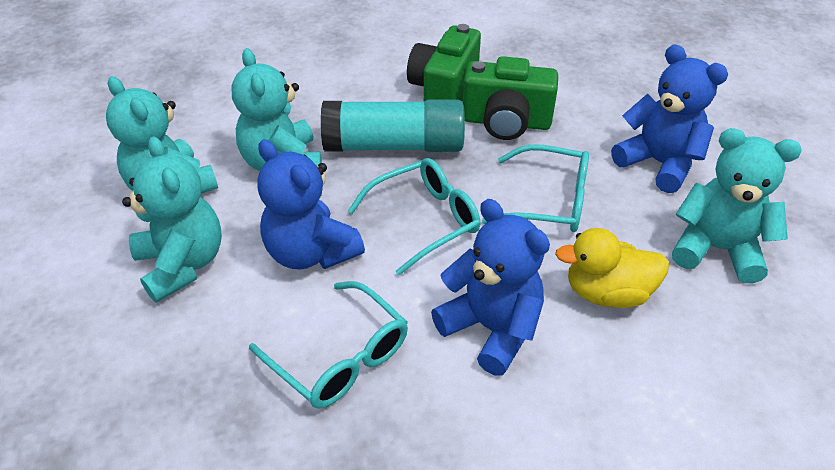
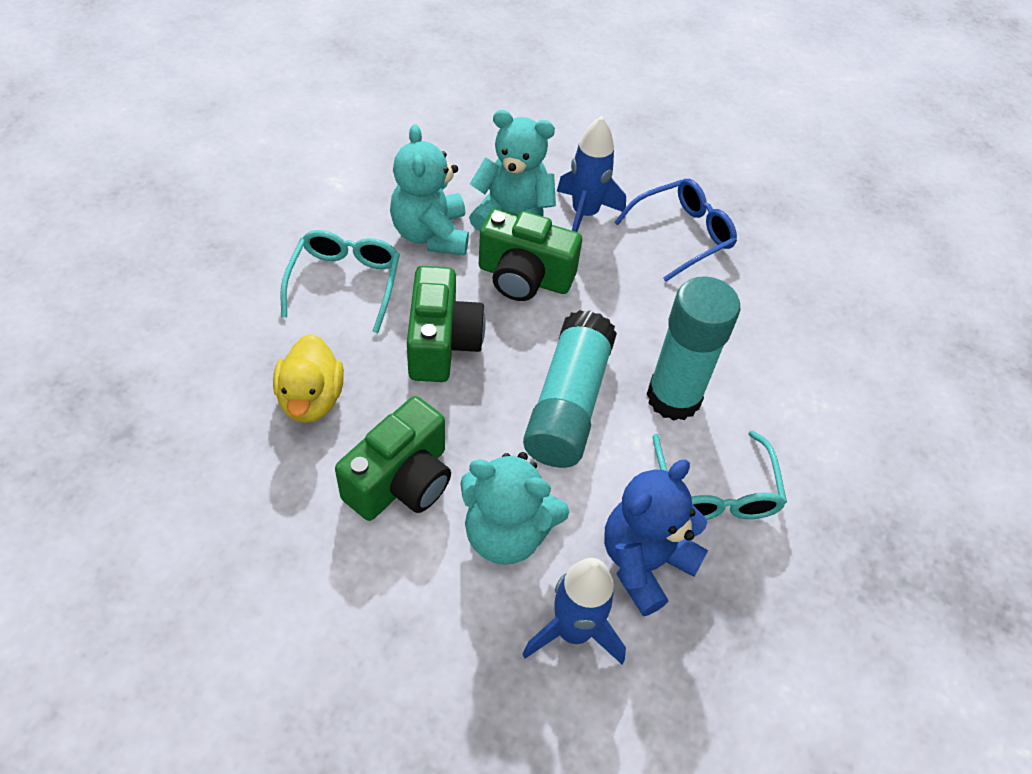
blue glasses: none = 0 -> [614,179,737,282] = 1
blue rocket: none = 0 -> [522,558,626,664] [557,116,626,232] = 2
blue teddy bear: [257,139,365,269] [431,199,550,376] [611,45,728,193] = 3 -> [604,460,708,616] = 1
green camera: [407,24,481,101] [463,56,558,140] = 2 -> [335,396,451,521] [407,266,486,382] [479,208,582,301] = 3
turquoise glasses: [249,281,408,409] [348,158,480,275] [482,144,589,232] = 3 -> [281,230,400,333] [652,431,787,520] = 2
turquoise glue stick: [321,99,465,152] = 1 -> [523,310,617,468] [646,276,740,421] = 2
turquoise teddy bear: [106,76,218,194] [122,136,222,303] [232,48,322,171] [672,128,802,284] = 4 -> [390,124,469,256] [460,452,569,565] [469,110,556,231] = 3

